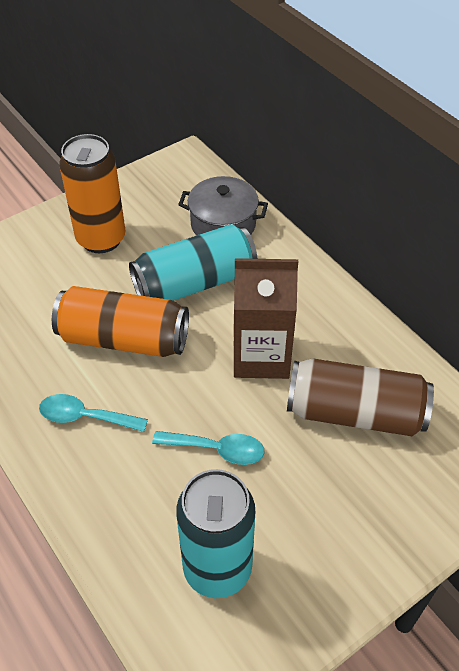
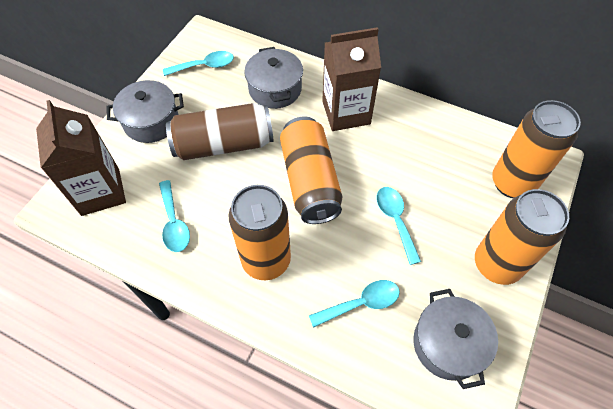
brown carton: [233,258,298,379] = 1 -> [36,100,126,216] [322,27,381,131] = 2
grey pot: [178,176,268,236] = 1 -> [106,80,184,143] [244,47,303,109] [414,289,498,389] = 3
orange can: [52,286,189,357] [59,134,126,253] = 2 -> [228,185,291,280] [280,117,343,224] [475,189,569,285] [492,100,581,198] = 4
turquoise can: [129,224,257,301] [176,469,255,598] = 2 -> none = 0
turquoise spoon: [39,394,148,432] [152,431,264,465] = 2 -> [159,180,190,252] [163,51,234,76] [309,280,400,328] [377,187,421,265] = 4

